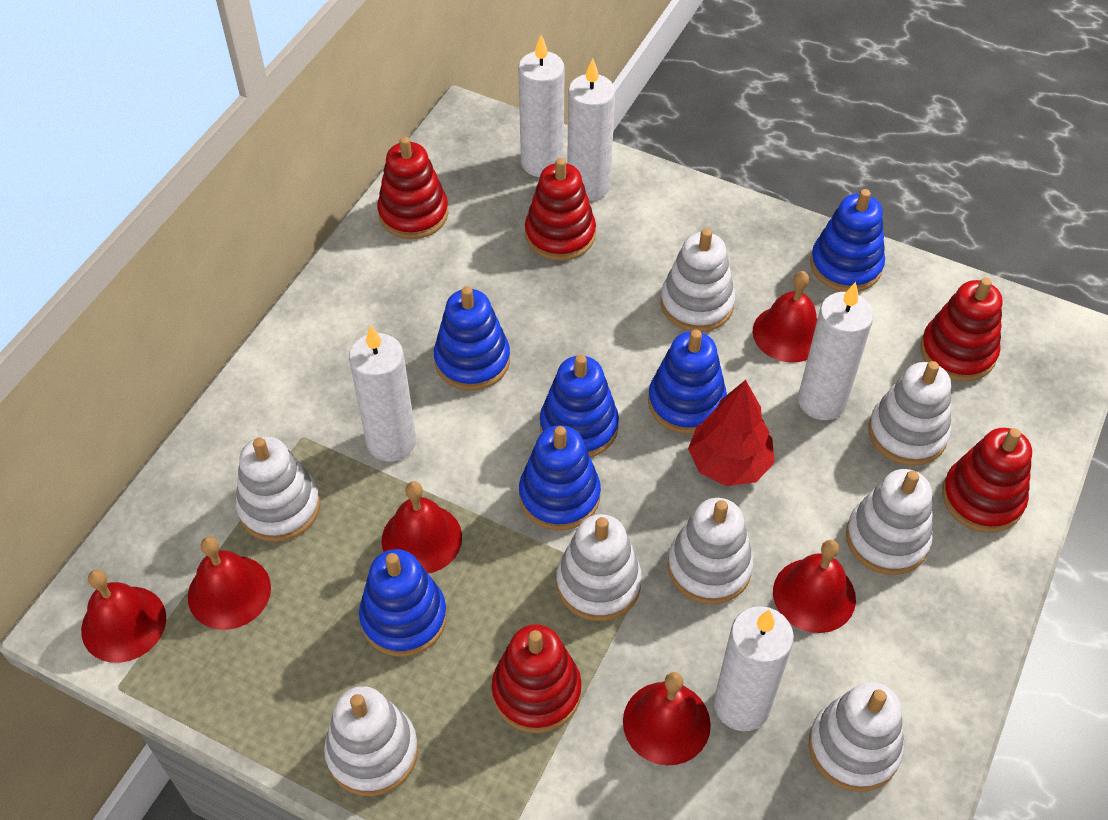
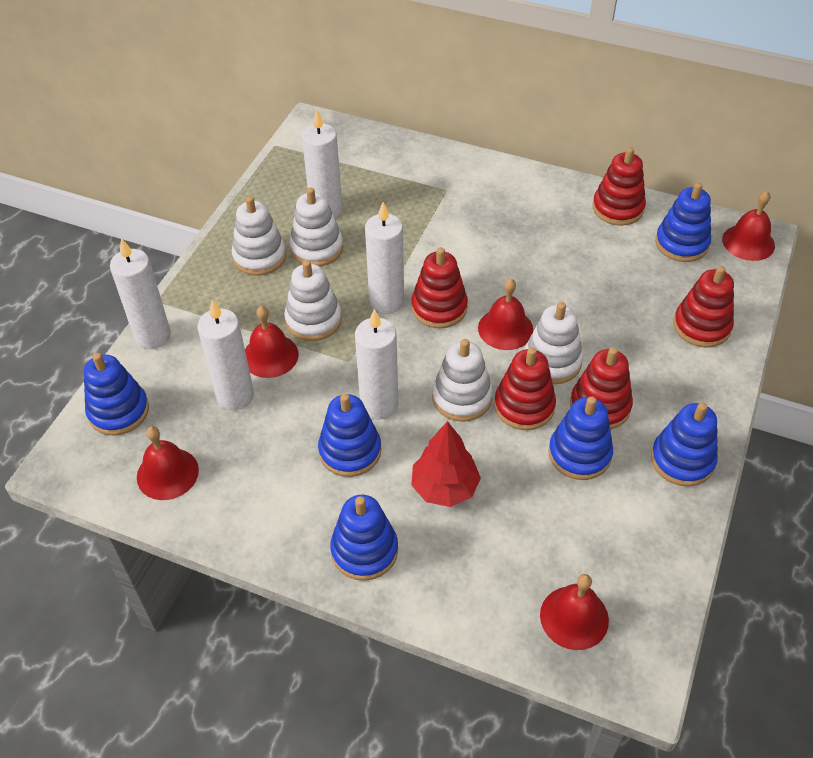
red bell: [81,569,166,663] [188,536,271,630] [382,481,462,574] [623,672,711,765] [753,271,817,363] [773,540,856,633] = 6 -> [137,426,199,500] [245,306,299,378] [478,279,533,350] [540,574,609,650] [722,191,775,261] = 5
white stacking toy: [236,436,320,542] [324,686,418,796] [557,514,642,621] [660,228,735,332] [668,498,753,604] [809,682,904,792] [846,469,933,575] [868,361,951,466] = 8 -> [232,196,286,276] [284,260,342,341] [289,187,343,266] [432,339,493,422] [524,302,583,384] = 5

